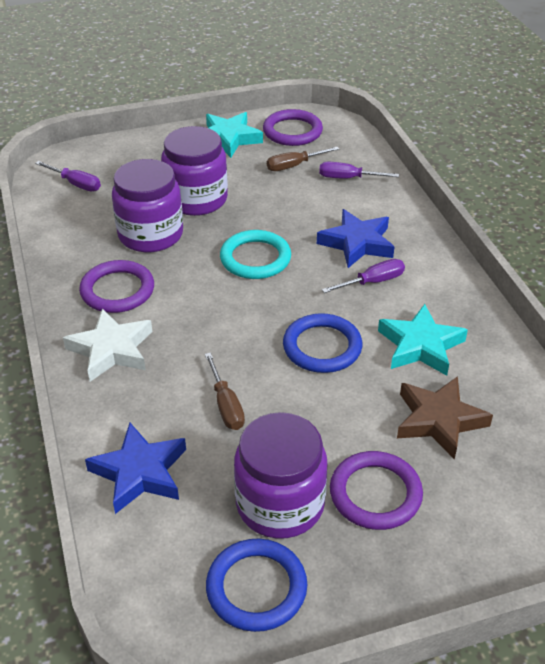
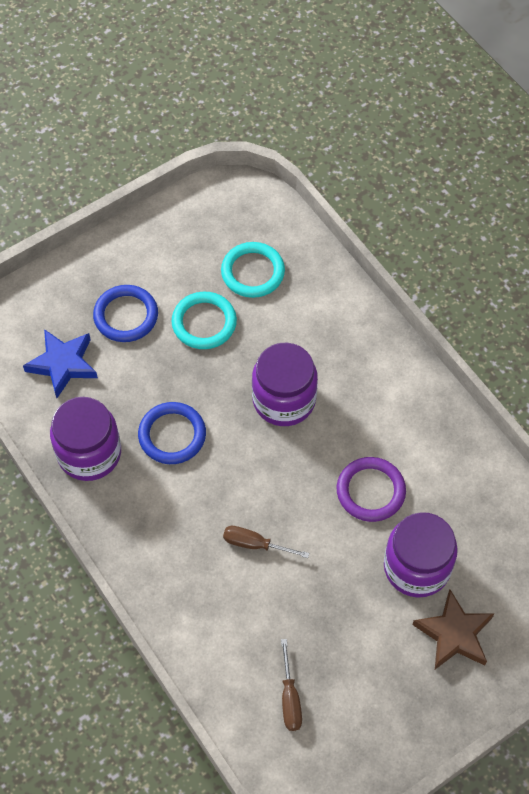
blue star: [85,423,186,514] [317,209,394,268] = 2 -> [23,329,98,398] = 1
purple ring: [79,260,154,313] [263,109,323,146] [330,451,423,530] = 3 -> [337,457,406,522] = 1
purple screwdriver: [35,161,101,191] [319,162,399,179] [322,259,405,293] = 3 -> none = 0
turquoise ring: [220,230,291,279] = 1 -> [171,292,237,349] [221,242,285,298] = 2
turquoise star: [206,112,263,158] [378,304,468,376] = 2 -> none = 0
white star: [63,308,152,382] = 1 -> none = 0

